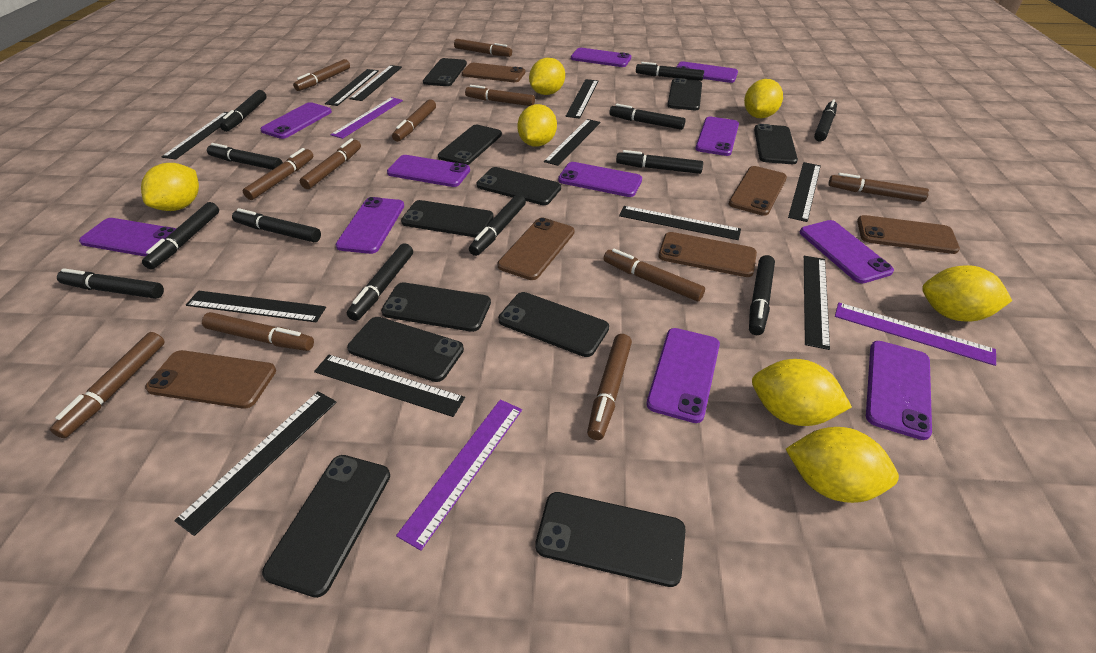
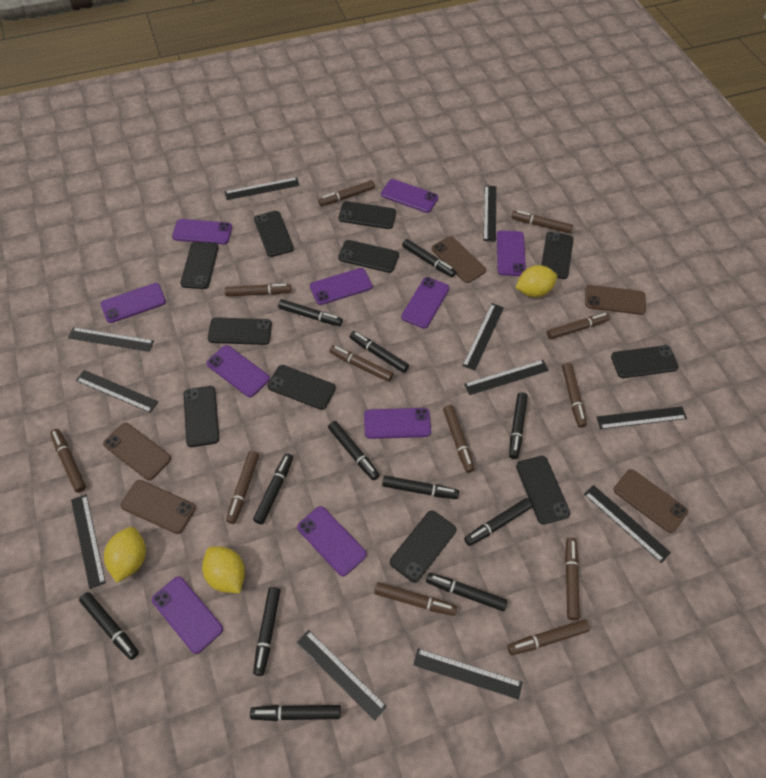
brown marker: [50,332,165,438] [202,312,314,351] [243,148,313,200] [293,59,350,91] [300,138,361,189] [392,99,436,142] [454,39,512,57] [465,85,535,106] [587,334,632,440] [603,249,705,301] [828,173,929,202] = 11 -> [50,429,86,493] [225,284,291,296] [226,451,259,524] [318,180,375,206] [329,345,393,382] [374,582,457,616] [443,405,475,473] [507,620,590,655] [511,210,573,233] [547,313,610,339] [562,363,587,428] [565,538,580,620] = 12
brown phone: [145,350,276,409] [462,63,525,82] [497,218,574,280] [659,232,757,277] [729,166,787,216] [857,215,960,254] = 6 -> [103,423,171,480] [121,480,196,534] [432,236,486,283] [585,285,646,315] [614,469,688,533] = 5
purple phone: [79,218,177,256] [260,102,332,139] [335,197,404,254] [387,155,470,187] [558,162,642,197] [571,48,631,67] [646,328,720,423] [677,61,738,83] [695,117,739,156] [800,220,894,284] [866,341,932,440] = 11 -> [101,283,166,323] [152,576,223,654] [172,219,232,244] [207,345,270,397] [297,506,367,576] [310,268,372,305] [364,408,431,439] [381,179,438,213] [401,277,450,329] [496,230,526,276] = 10
purple ruler: [331,97,403,139] [396,399,522,551] [835,303,996,366] = 3 -> none = 0
yellow lemon: [141,163,199,211] [517,104,557,147] [529,58,565,95] [744,79,783,118] [752,359,852,426] [786,427,899,503] [922,265,1012,322] = 7 -> [104,527,146,583] [202,546,245,593] [515,265,557,297] = 3

